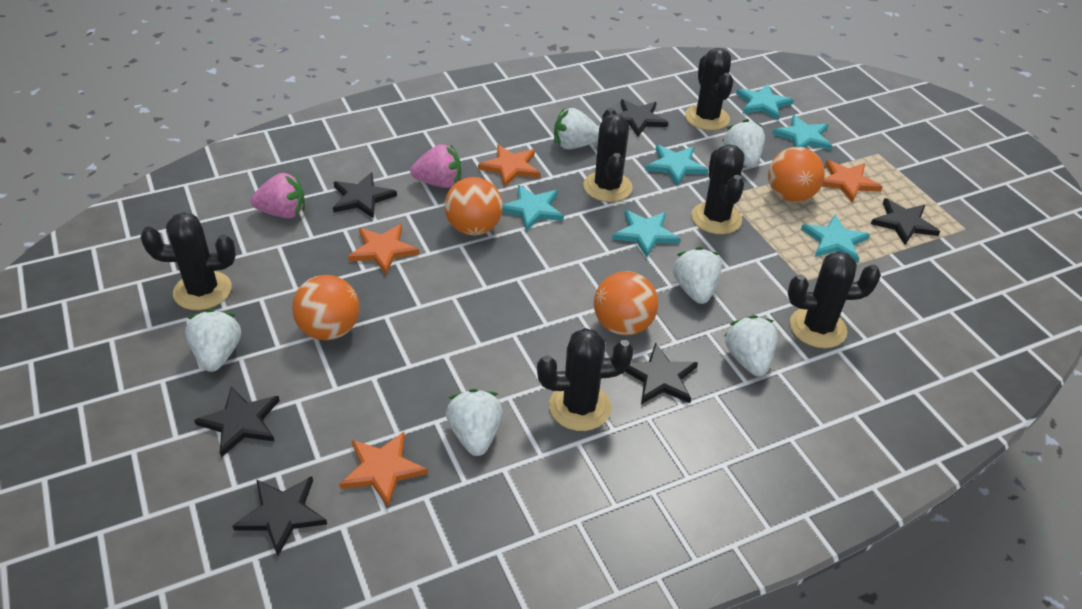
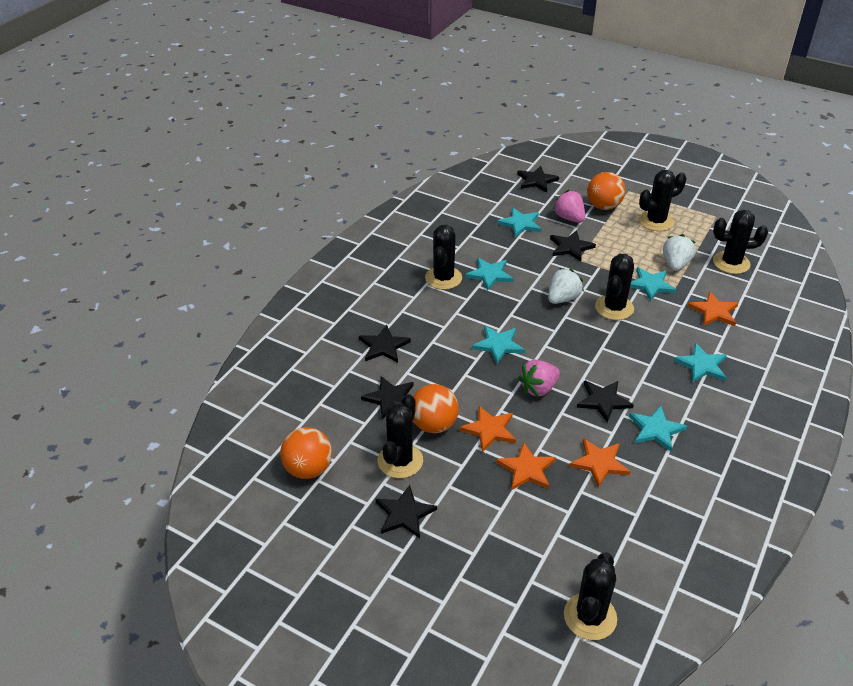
orange ball: [292,275,359,340] [444,177,503,236] [594,271,658,335] [768,147,825,202] = 4 -> [280,427,332,479] [413,384,459,433] [587,172,625,210] = 3
white strawberry: [185,309,241,372] [446,389,503,456] [554,108,599,149] [673,247,722,304] [722,119,765,168] [724,315,778,377] = 6 -> [548,268,584,304] [663,234,696,271] = 2

